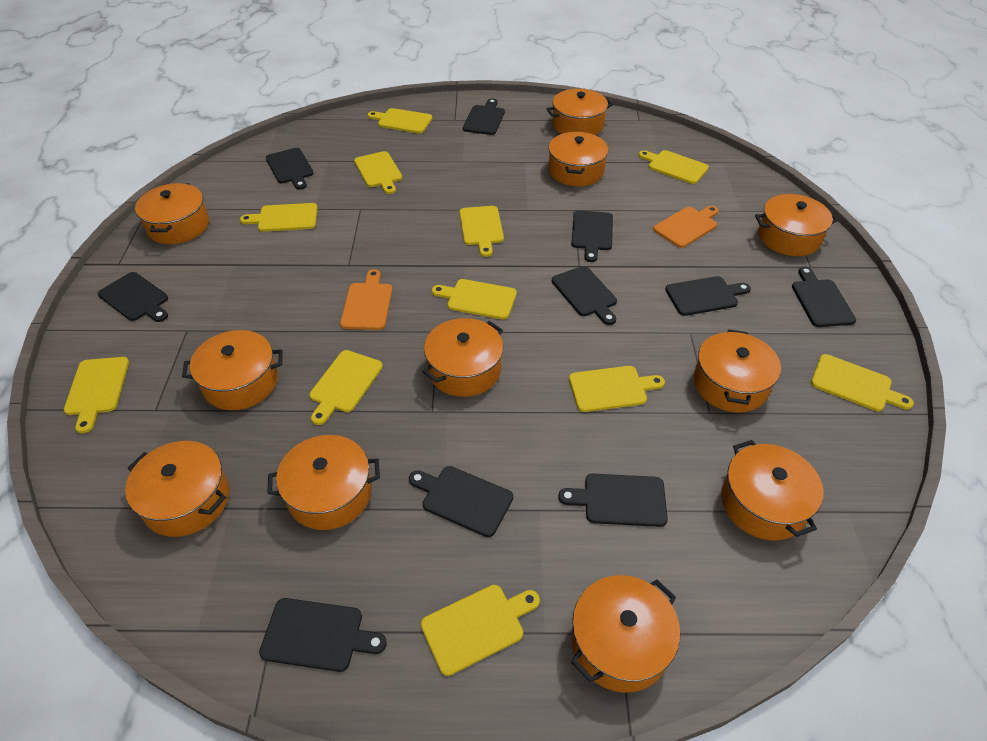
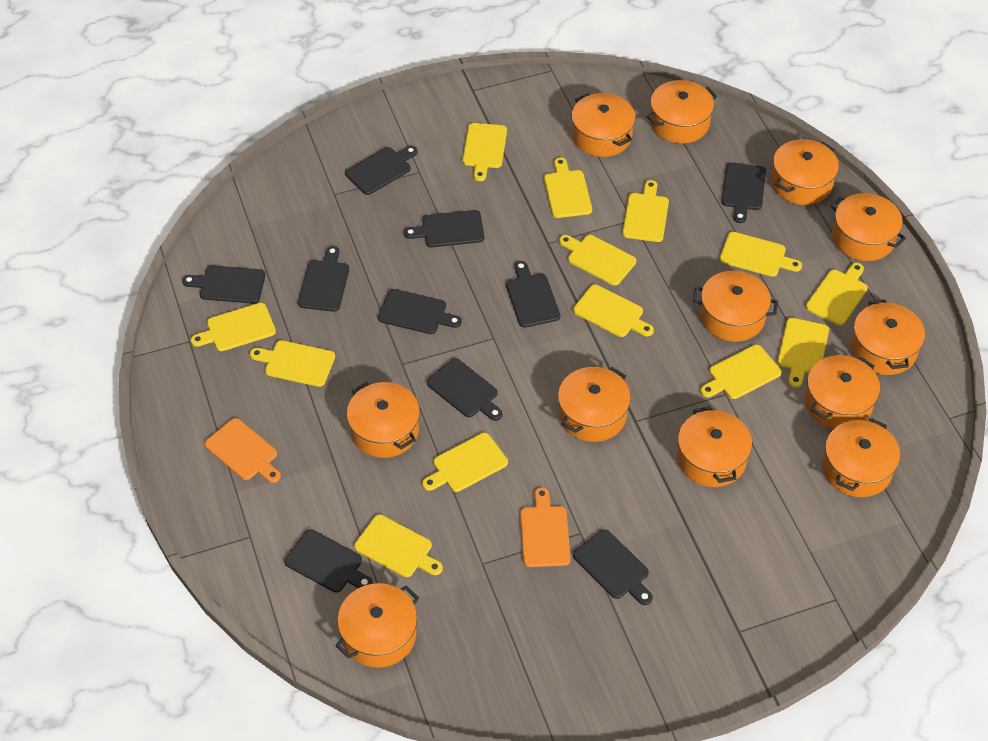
orange pot: [125,441,229,537] [135,183,209,244] [182,330,283,410] [267,435,380,530] [422,318,503,397] [546,89,613,135] [548,132,608,187] [571,575,680,693] [693,329,781,413] [721,440,824,541] [755,194,838,256] = 11 -> [335,583,419,668] [347,382,420,458] [558,367,631,442] [571,93,635,157] [646,80,717,144] [677,406,752,487] [693,271,778,342] [771,139,839,205] [805,355,880,429] [822,418,900,497] [830,193,906,261] [851,300,925,375] = 12
yellow cutting board: [64,357,129,434] [240,203,318,232] [309,350,383,425] [354,151,402,194] [367,108,432,133] [421,585,540,676] [432,279,517,320] [460,206,504,257] [569,366,665,412] [639,150,709,184] [811,354,914,411] = 11 -> [191,303,276,351] [250,340,335,387] [354,514,443,577] [422,433,508,492] [463,123,507,181] [544,158,592,218] [559,235,636,286] [573,284,654,337] [622,180,669,242] [700,345,782,399] [720,232,802,277] [777,318,829,388] [806,263,868,326] = 13

